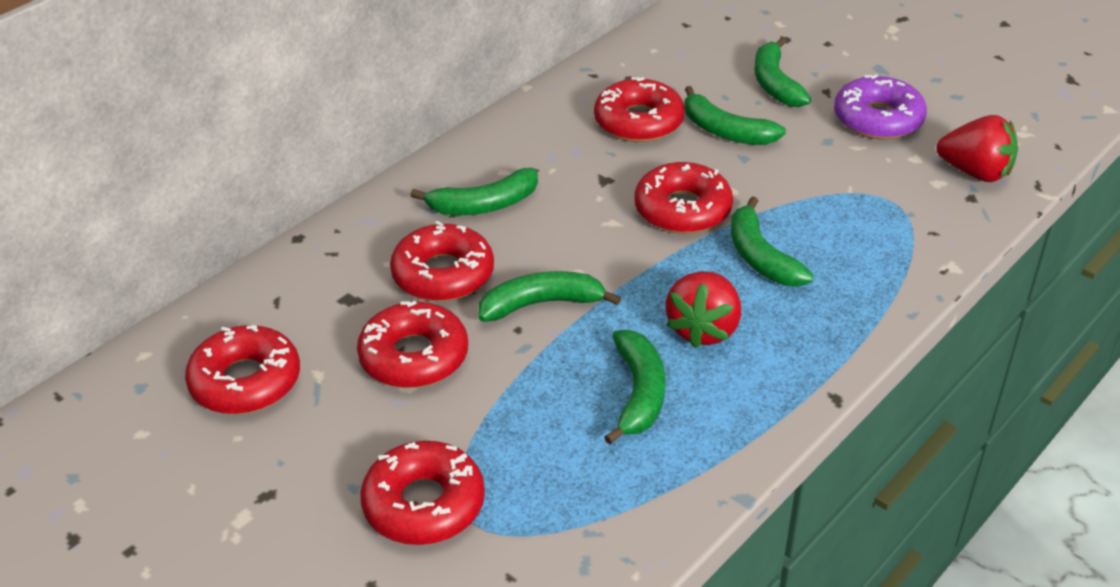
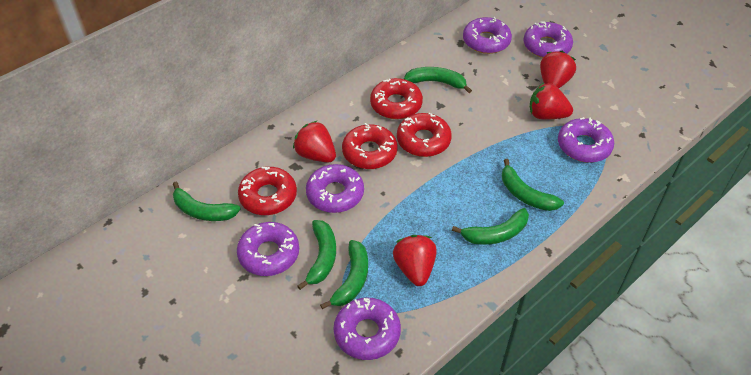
purple donut: [834,75,927,139] = 1 -> [237,222,299,276] [306,164,364,213] [334,297,401,360] [463,17,512,54] [524,21,573,58] [558,117,614,163] = 6
red donut: [185,325,300,414] [357,301,468,388] [360,441,485,545] [390,221,494,301] [594,77,685,142] [634,162,733,234] = 6 -> [238,167,297,215] [342,123,398,169] [370,78,423,119] [397,113,452,157] = 4
red strawberry: [665,271,741,348] [937,115,1018,182] = 2 -> [293,120,336,162] [393,235,437,286] [530,82,573,119] [540,51,576,88] = 4

